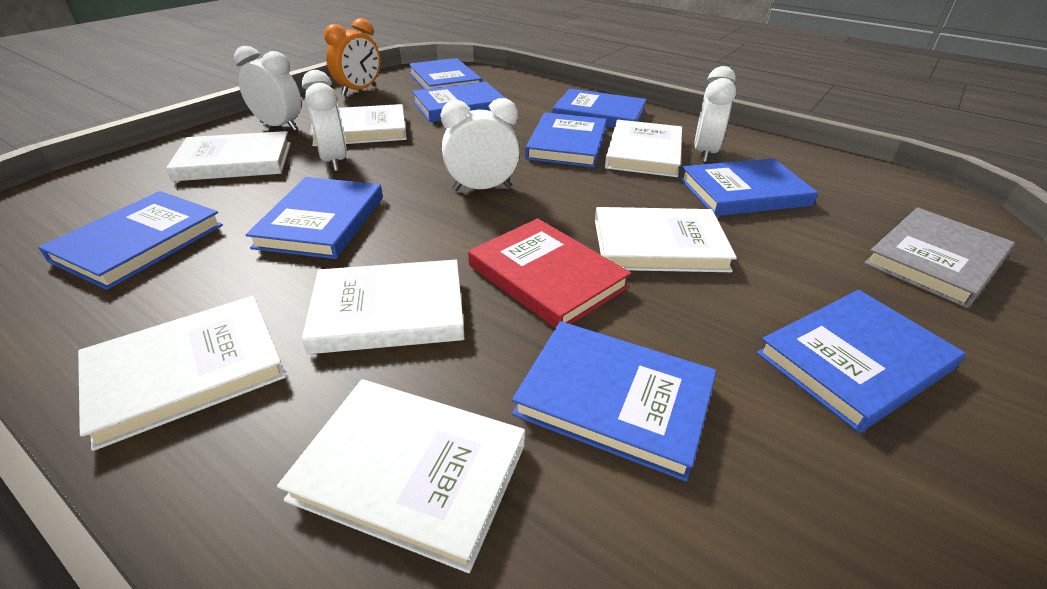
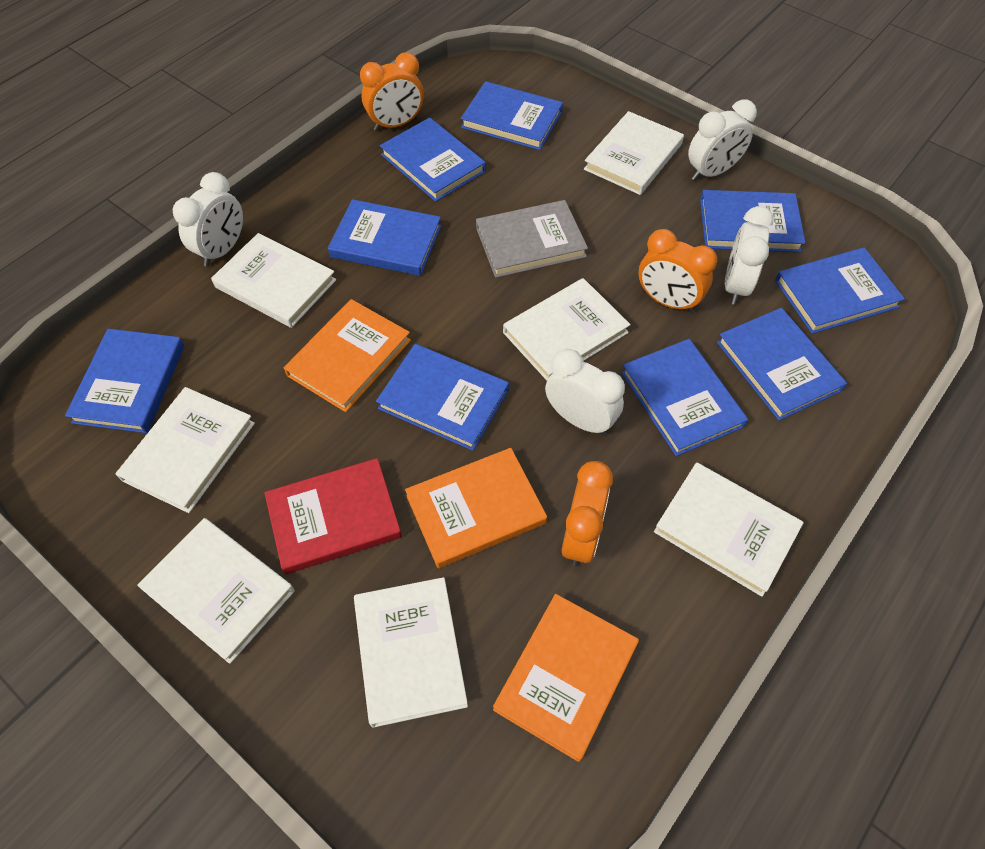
orange book: none = 0 -> [284,299,411,412] [405,448,547,568] [493,594,639,762] = 3
orange clock: [324,18,380,96] = 1 -> [360,52,424,131] [562,461,613,567] [638,229,717,313] = 3

